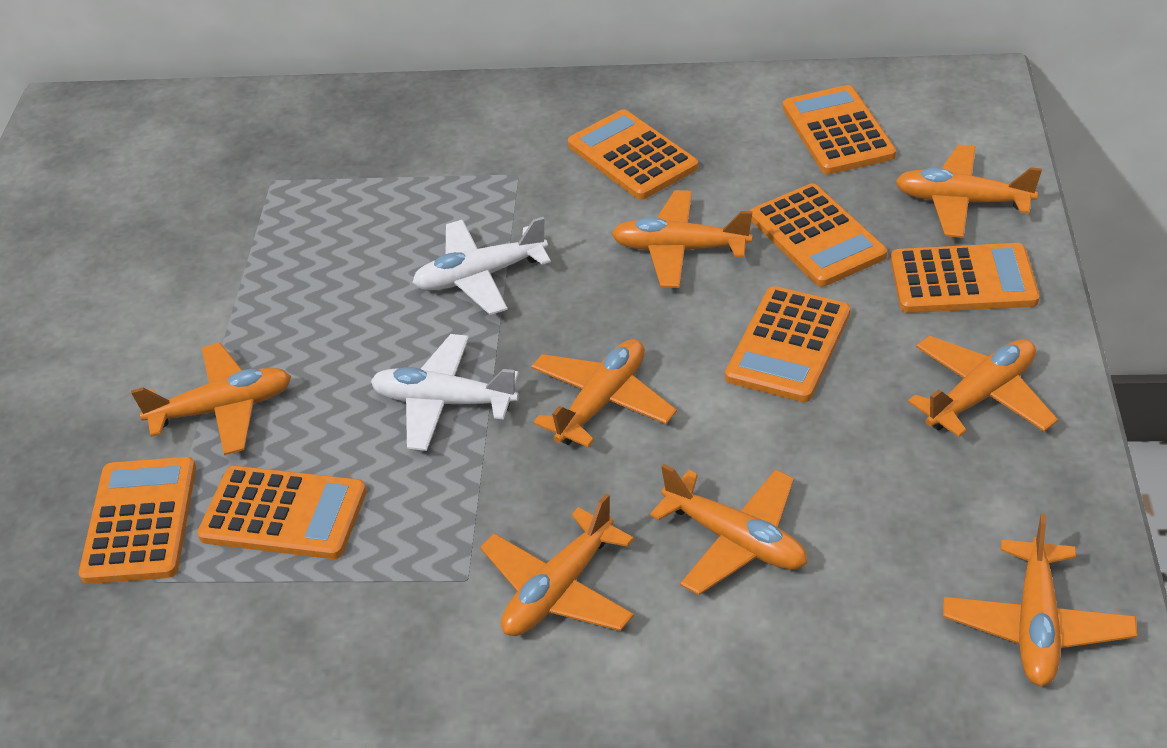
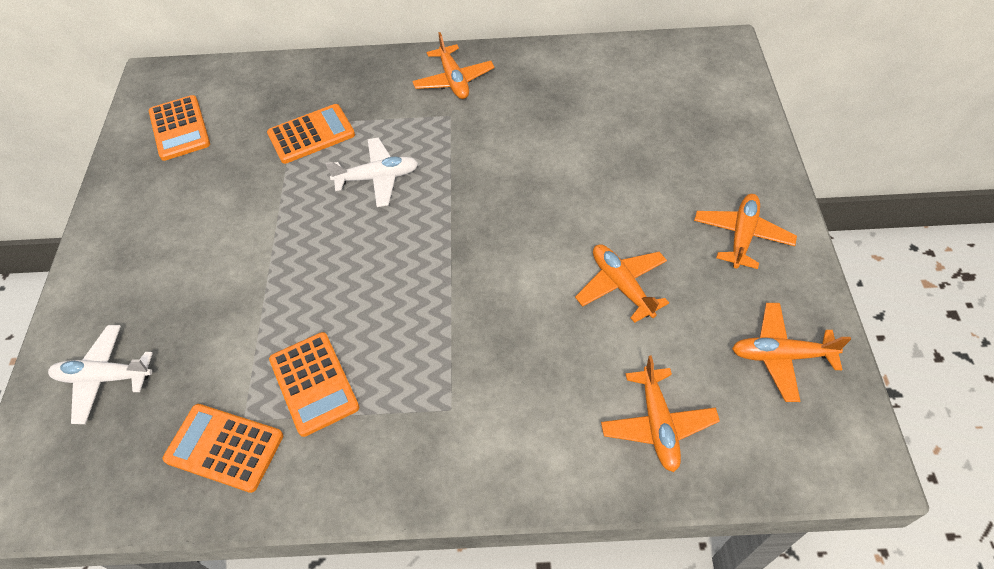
orange calculator: [79,457,196,584] [197,466,367,559] [568,109,698,200] [725,286,850,402] [750,183,887,287] [783,85,896,174] [890,243,1040,313] = 7 -> [149,95,210,161] [163,404,283,493] [267,104,355,164] [269,332,359,437] = 4
orange plane: [131,343,291,455] [480,493,634,636] [531,339,677,447] [611,190,753,288] [650,464,807,595] [895,145,1042,238] [908,336,1058,437] [943,514,1137,686] = 8 -> [412,32,494,99] [575,244,669,323] [601,355,720,472] [694,194,797,269] [732,303,851,402] = 5

